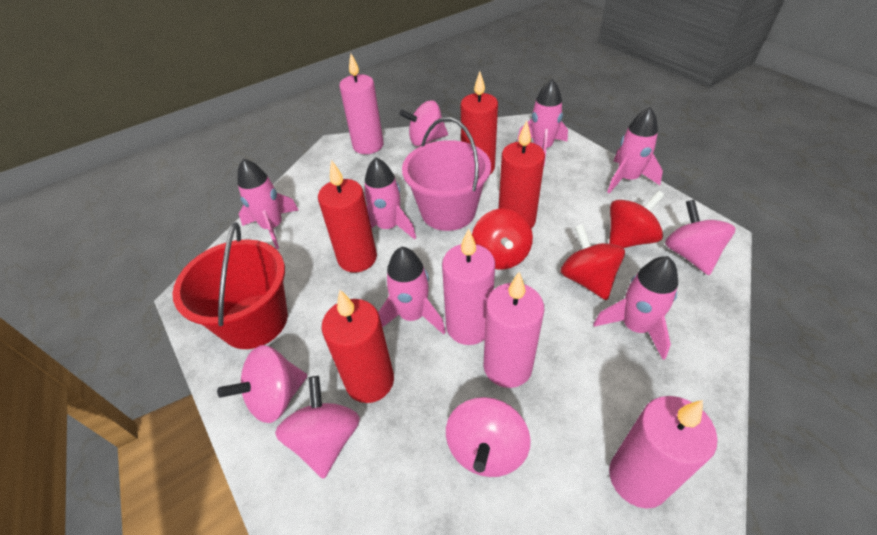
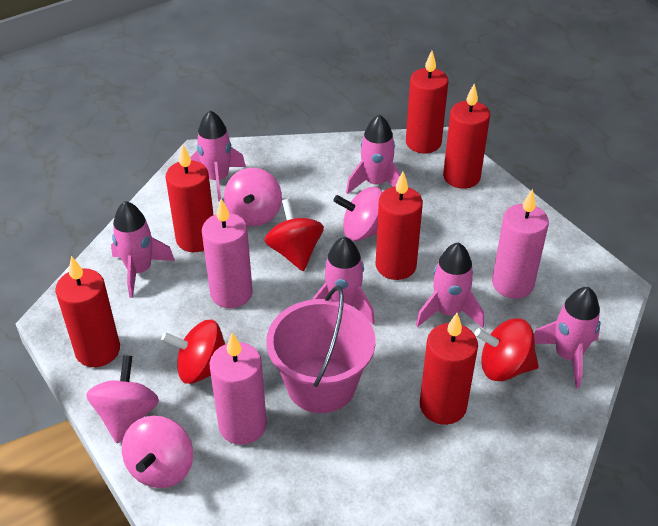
pink candle: [339,53,383,154] [442,228,495,345] [483,272,544,388] [609,396,718,509] = 4 -> [202,199,253,308] [210,333,267,445] [492,189,549,299] = 3
pink spinning top: [217,345,307,423] [275,376,360,479] [399,100,448,146] [446,397,531,477] [665,200,735,275] = 5 -> [86,355,159,444] [122,416,193,488] [224,168,282,226] [333,187,383,241] = 4
red bucket: [172,222,288,349] = 1 -> none = 0
red candle: [318,160,377,272] [322,290,394,403] [461,71,498,174] [498,120,545,229] = 4 -> [55,256,120,367] [165,144,214,252] [375,172,423,280] [406,51,448,153] [420,313,478,425] [443,84,490,189] = 6

